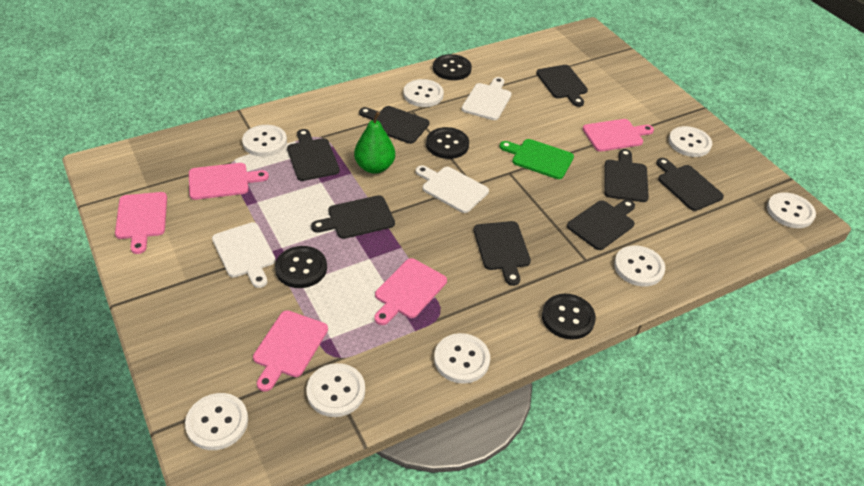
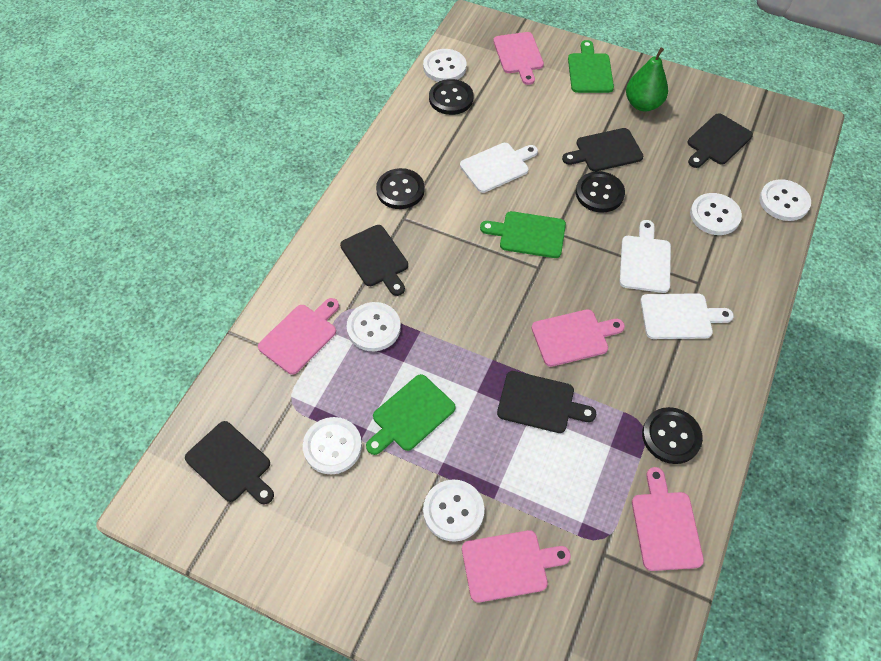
black cutting board: [287,129,340,181] [311,195,395,239] [359,106,429,144] [474,221,531,286] [536,65,588,107] [567,200,635,250] [604,149,649,202] [656,158,724,211] = 8 -> [185,421,274,505] [340,225,408,296] [497,371,596,433] [562,128,643,172] [688,113,753,168] = 5
green cutting board: [500,139,574,179] = 1 -> [366,374,456,455] [480,211,566,258] [568,40,614,93] = 3
white button: [185,393,248,450] [242,125,287,157] [306,363,365,417] [403,79,444,107] [434,333,490,384] [614,245,665,287] [669,126,712,157] [767,192,816,228] = 8 -> [303,417,362,474] [347,302,401,351] [423,49,467,82] [423,479,484,542] [690,193,742,235] [759,179,811,221] = 6

